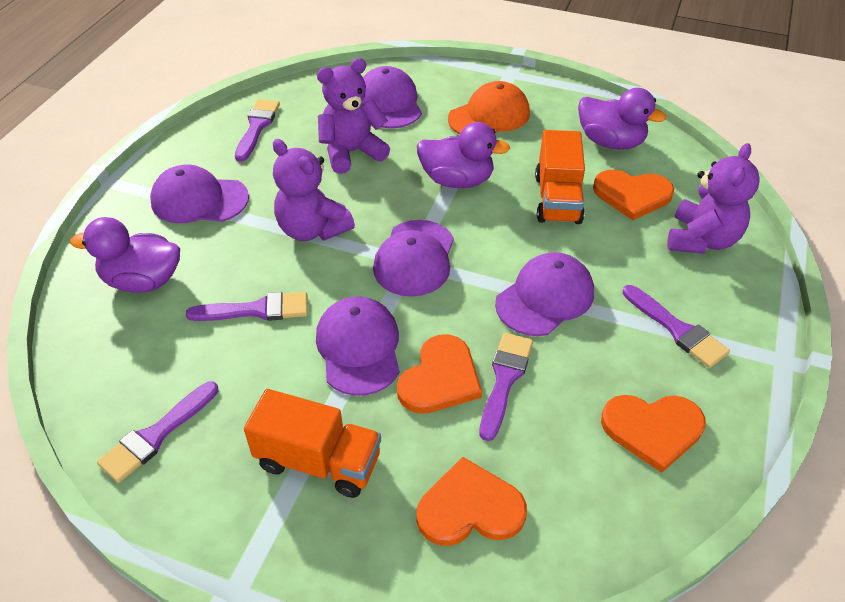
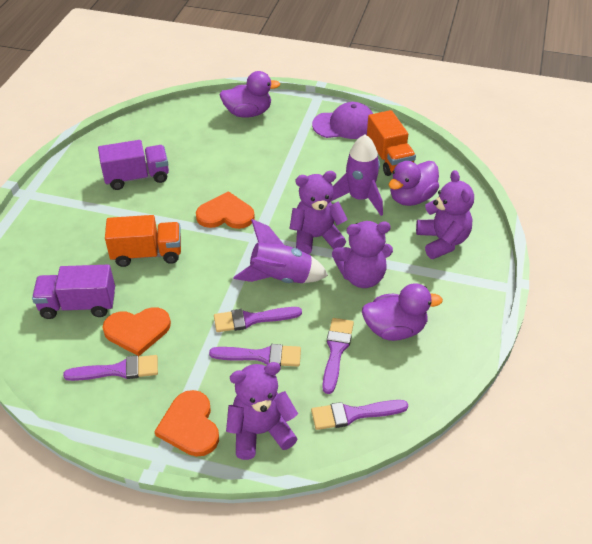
orange cap: [448,81,530,134] = 1 -> none = 0
orange heart: [397,334,482,414] [416,457,527,546] [593,170,674,220] [601,395,706,473] = 4 -> [102,307,171,356] [154,390,219,457] [196,191,255,229] = 3
purple cap: [150,165,249,223] [316,296,400,396] [362,66,422,128] [373,220,454,297] [495,252,594,336] = 5 -> [312,102,373,139] = 1
purple rocket: none = 0 -> [234,219,328,283] [330,135,383,216] = 2
purple teddy bear: [273,139,355,241] [317,58,390,174] [667,143,759,254] = 3 -> [226,362,298,460] [290,171,348,254] [332,221,393,288] [416,170,474,259] = 4
purple truck: none = 0 -> [32,265,115,319] [98,140,169,190] = 2

